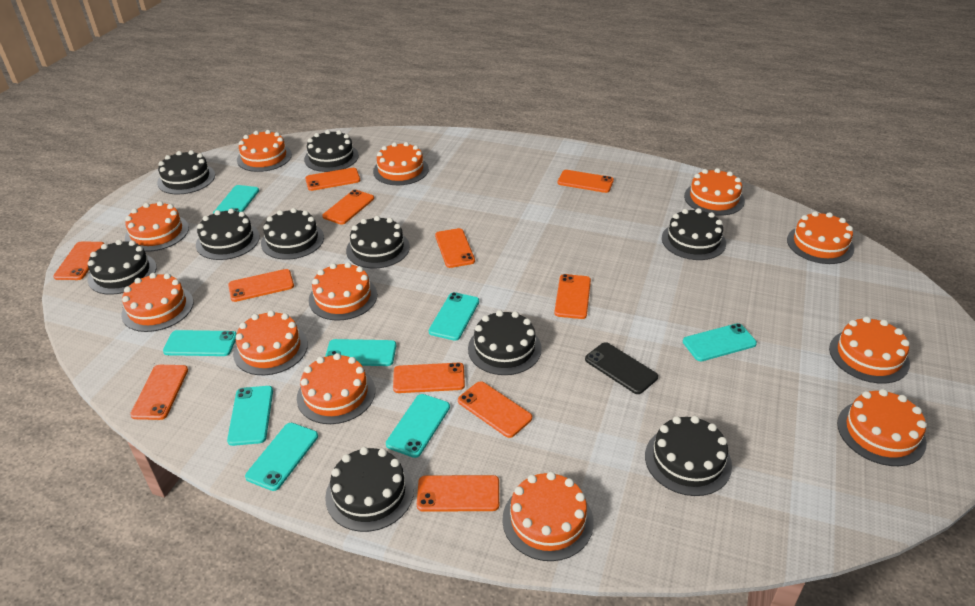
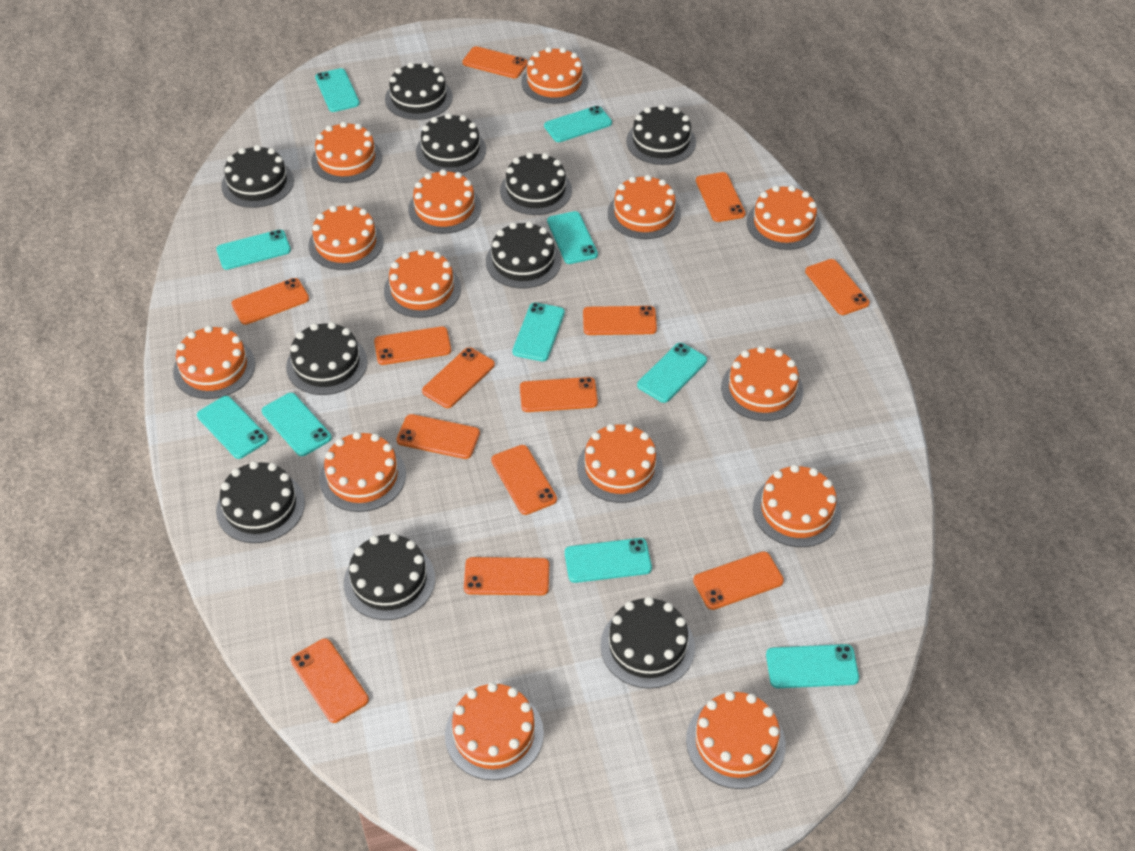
black phone: [585,342,658,394] = 1 -> none = 0
orange cake: [121,273,193,332] [125,201,189,252] [233,310,308,375] [237,130,292,172] [297,353,375,424] [309,262,377,321] [373,142,429,185] [502,472,594,561] [684,168,745,216] [787,211,854,264] [829,316,910,383] [837,389,927,466] = 12 -> [173,325,255,399] [308,204,384,270] [311,122,382,183] [320,432,406,512] [384,249,461,318] [408,169,481,234] [445,682,544,780] [521,47,588,104] [577,424,663,503] [608,175,681,239] [686,691,786,789] [721,346,803,421] [747,185,821,250] [753,464,841,547] = 14
orange phone: [53,242,104,280] [130,365,188,420] [228,269,294,302] [305,168,360,191] [322,190,374,225] [393,363,465,393] [417,475,499,512] [435,228,475,268] [458,381,532,438] [554,274,591,319] [558,170,614,193] = 11 -> [231,278,309,325] [291,638,369,723] [374,326,451,365] [396,414,480,459] [422,347,495,408] [462,46,528,78] [464,557,549,595] [491,445,557,515] [520,377,598,412] [583,306,657,335] [693,551,784,610] [696,172,746,222] [805,259,870,315] = 13
turquoise phone: [163,330,236,356] [213,185,259,214] [227,386,273,446] [245,423,318,491] [325,339,396,366] [386,394,450,458] [429,292,479,341] [683,323,757,361] = 8 -> [197,396,268,459] [216,230,291,270] [262,393,332,456] [315,68,360,112] [512,302,565,362] [544,106,612,142] [547,211,598,264] [565,538,652,583] [637,343,707,403] [766,644,859,688] = 10

